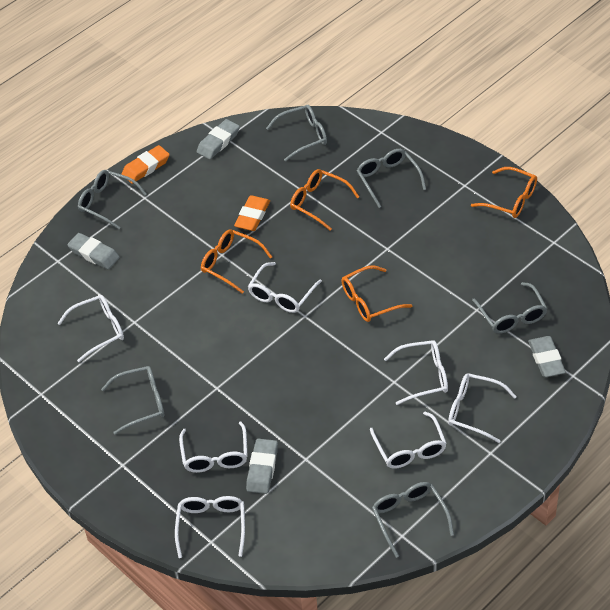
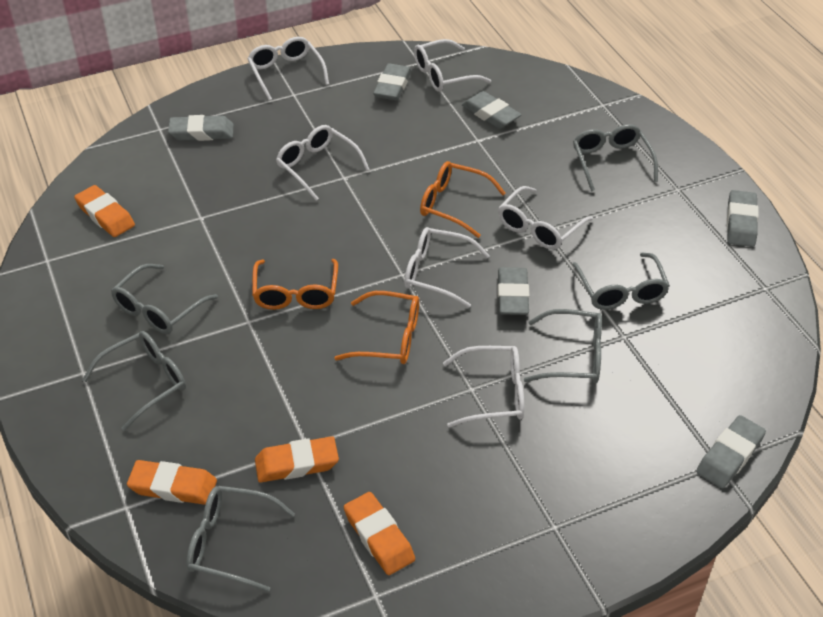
grey eraser: [67,233,120,269] [197,119,240,159] [246,439,278,494] [528,336,566,377] = 4 -> [168,115,234,141] [373,63,411,100] [462,91,522,129] [497,267,530,315] [696,415,766,488] [727,190,759,247] = 6
orange eraser: [122,145,170,184] [234,195,270,231] = 2 -> [74,185,135,237] [127,460,217,505] [255,436,339,482] [344,492,415,575] = 4
orange glasses: [201,229,272,294] [290,169,359,230] [342,265,413,322] [471,167,537,218] = 4 -> [252,259,338,310] [335,291,419,364] [420,161,505,238] = 3
white glasses: [58,295,124,362] [175,496,245,558] [179,422,248,473] [248,262,322,313] [370,412,447,469] [384,340,448,405] [448,373,517,443] = 7 -> [247,37,329,101] [276,125,370,201] [404,227,490,308] [414,39,491,92] [443,346,524,427] [498,186,593,250] = 6

